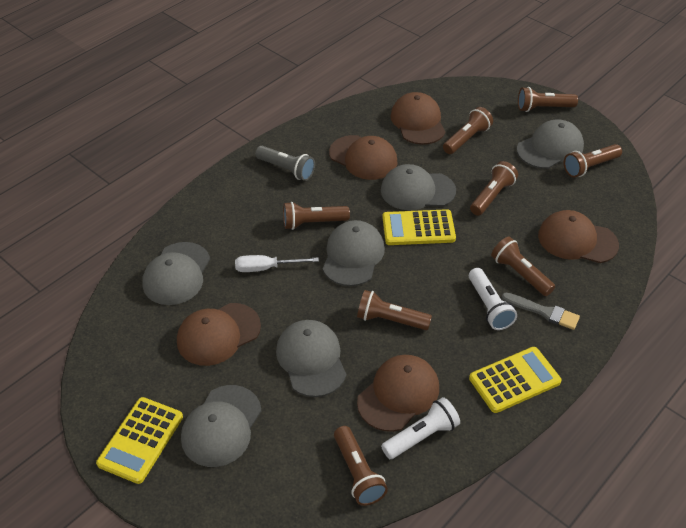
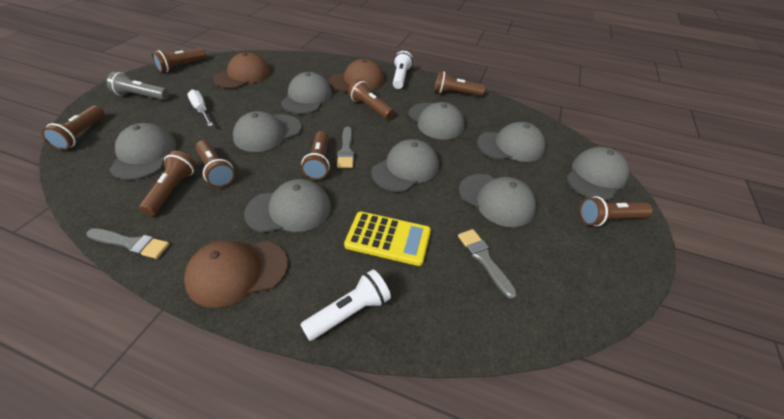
brown cap: [177,303,261,366] [329,135,398,180] [357,355,439,432] [390,92,445,145] [538,210,619,263] = 5 -> [184,241,288,308] [213,52,270,89] [329,59,384,92] = 3
grey brush: [501,292,580,330] = 1 -> [86,228,169,259] [337,127,354,168] [458,229,517,299] = 3
grey cap: [142,242,210,305] [181,385,262,467] [276,320,346,397] [323,220,385,286] [381,164,456,210] [517,119,584,169] = 6 -> [109,123,177,180] [233,111,302,152] [244,179,331,233] [281,72,332,114] [371,139,439,192] [408,102,465,140] [459,174,536,227] [477,122,546,162] [566,147,629,200] = 9
yellow calculator: [96,397,183,484] [382,209,456,245] [469,347,562,413] = 3 -> [344,212,431,266] = 1

